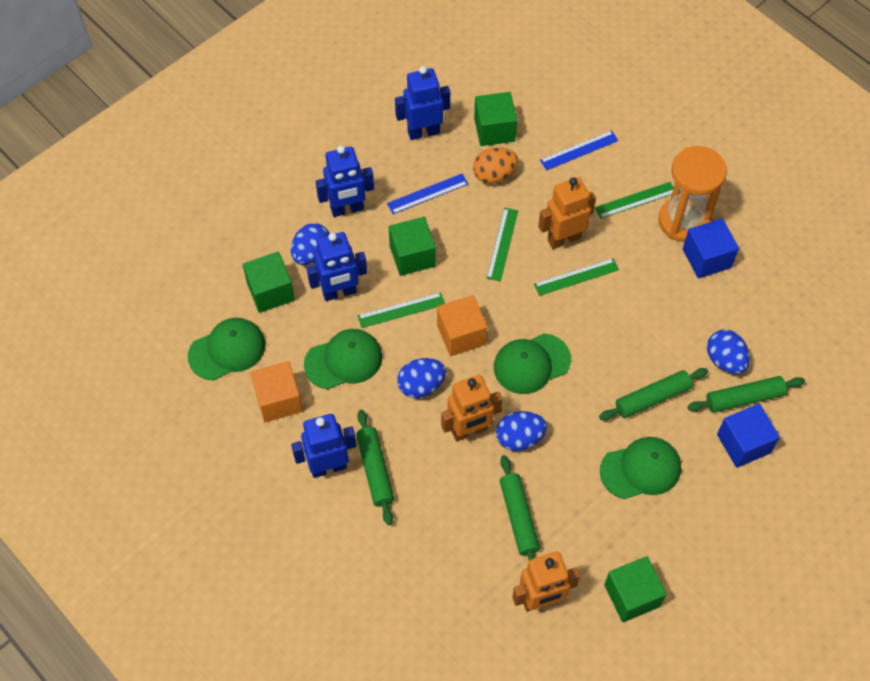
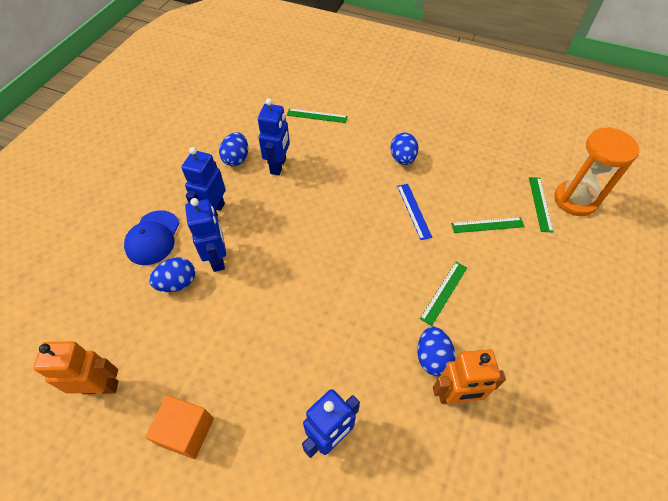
blue cap: none = 0 -> [124,210,180,265] = 1
blue cube: [683,218,739,279] [717,404,780,468] = 2 -> none = 0
blue ruler: [387,174,468,214] [540,130,618,171] = 2 -> [397,184,432,240] = 1
green cap: [188,318,265,380] [304,329,382,389] [494,333,571,394] [600,437,681,499] = 4 -> none = 0
green cube: [242,252,295,313] [389,217,436,276] [474,92,517,146] [604,556,667,622] = 4 -> none = 0
green rolling pin: [356,410,394,525] [500,455,540,560] [599,368,708,420] [688,376,805,413] = 4 -> none = 0
orange cube: [250,361,303,422] [437,295,487,356] = 2 -> [145,395,214,459] = 1
orange egg: [473,147,518,184] = 1 -> none = 0
orange robot: [441,375,502,442] [512,552,580,612] [538,177,596,249] = 3 -> [34,341,119,394] [433,349,506,404] = 2

